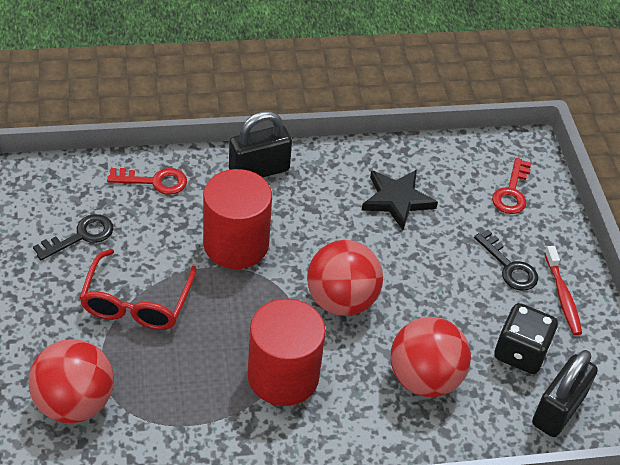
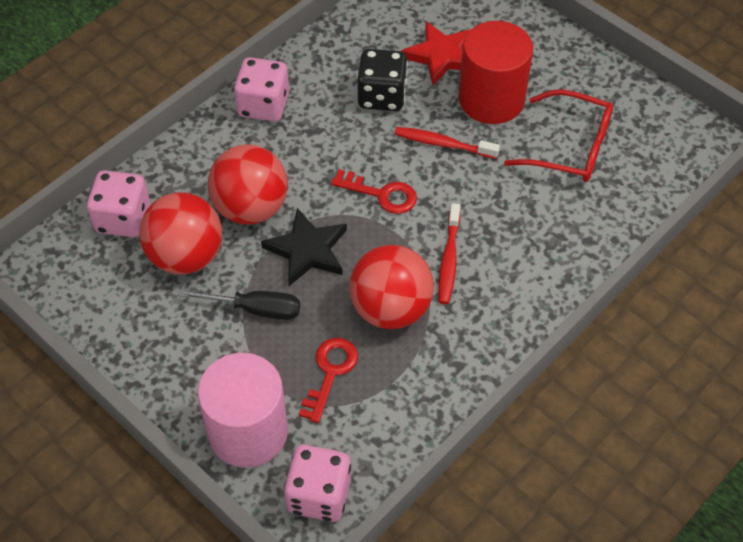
black key: [33,214,113,260] [474,230,538,291] = 2 -> none = 0
black padlock: [229,111,292,177] [532,350,598,437] = 2 -> none = 0
black screwdriver: none = 0 -> [178,289,300,320] = 1
pink cylinder: none = 0 -> [197,353,288,468] = 1
pink dice: none = 0 -> [87,170,150,237] [234,57,289,122] [284,445,351,522] = 3
red cylinder: [203,169,272,269] [248,299,326,406] = 2 -> [458,21,533,124] = 1
red star: none = 0 -> [401,21,471,86] = 1
red toothbrush: [545,246,582,335] = 1 -> [395,127,500,159] [438,203,460,304] = 2

